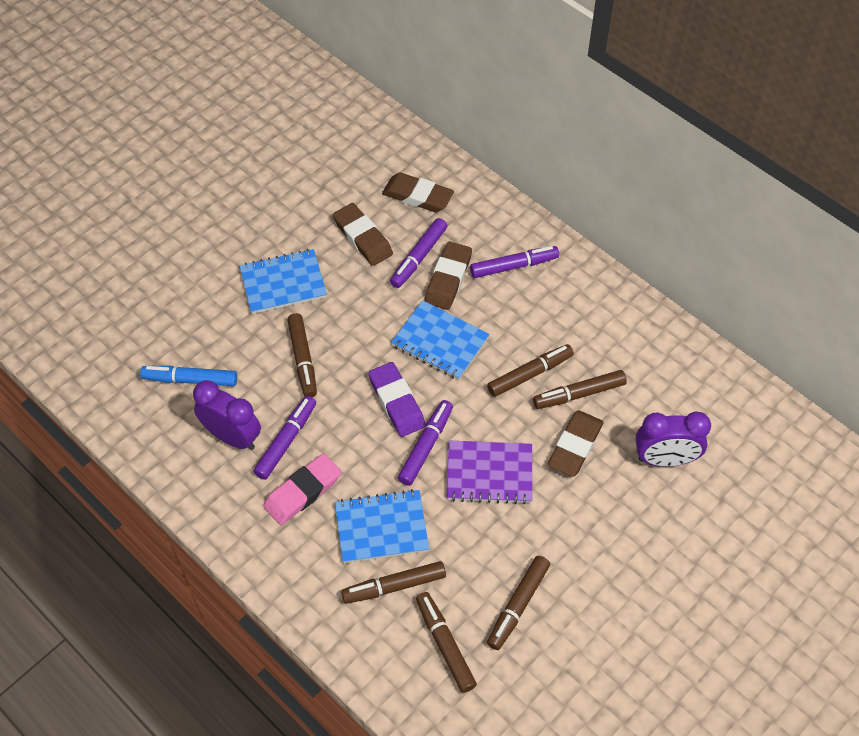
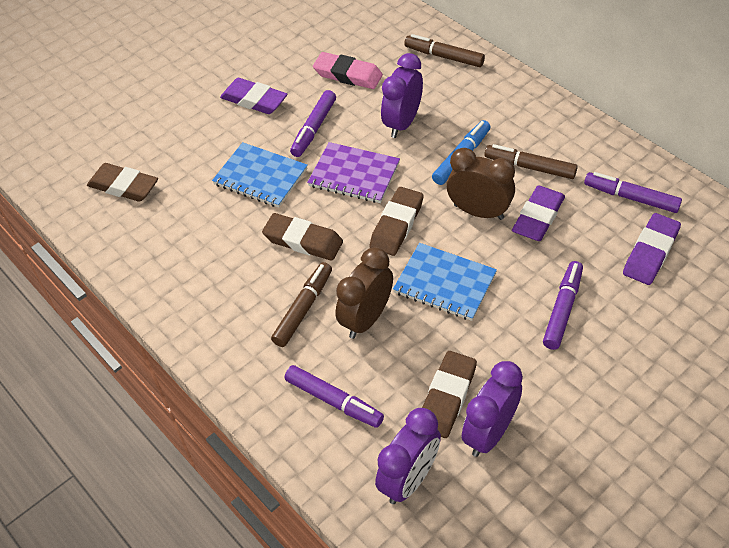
blue notebook: [240,249,327,314] [335,489,429,563] [391,300,490,380] = 3 -> [212,142,308,208] [393,243,497,321] = 2
brown clock: none = 0 -> [335,247,393,339] [447,148,515,220] = 2
brown marker: [287,313,317,397] [341,561,446,604] [416,592,477,693] [487,344,574,397] [487,556,550,650] [533,370,627,409] = 6 -> [271,262,332,347] [404,34,485,67] [484,144,578,179] = 3
purple clock: [193,380,261,450] [636,411,711,467] = 2 -> [375,408,441,504] [381,53,423,138] [462,361,523,457] = 3
purple eraser: [368,362,426,437] = 1 -> [220,78,288,114] [512,186,565,241] [623,213,681,285] = 3

